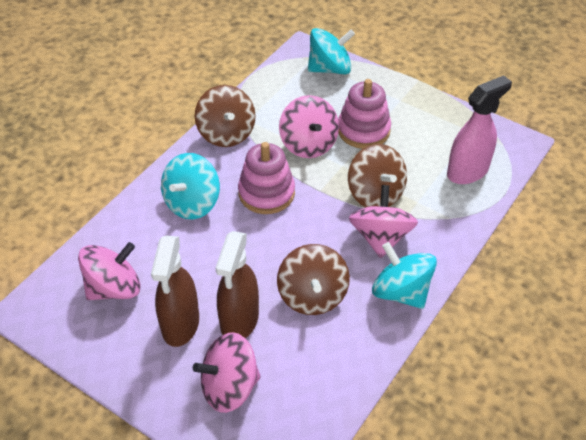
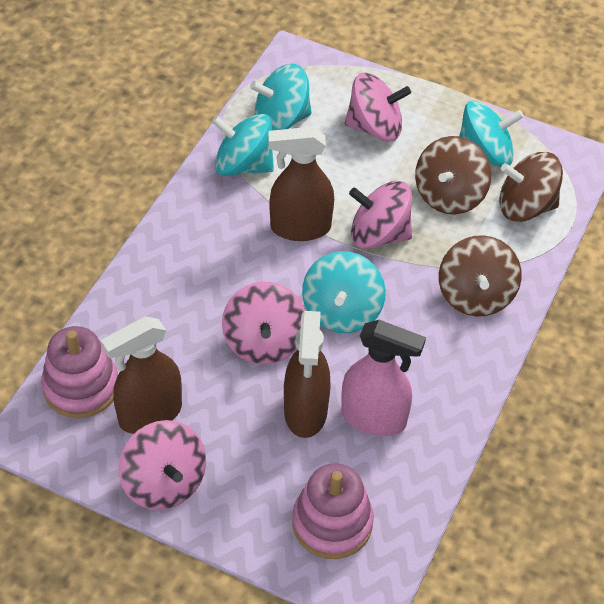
brown spray bottle: [151,235,199,347] [215,231,259,338] = 2 -> [101,316,182,434] [268,127,334,241] [284,311,331,438] = 3
turquoise spinning top: [161,153,220,219] [308,28,355,74] [372,242,437,309] = 3 -> [212,114,274,176] [250,64,312,130] [302,251,386,333] [459,101,524,167] = 4

